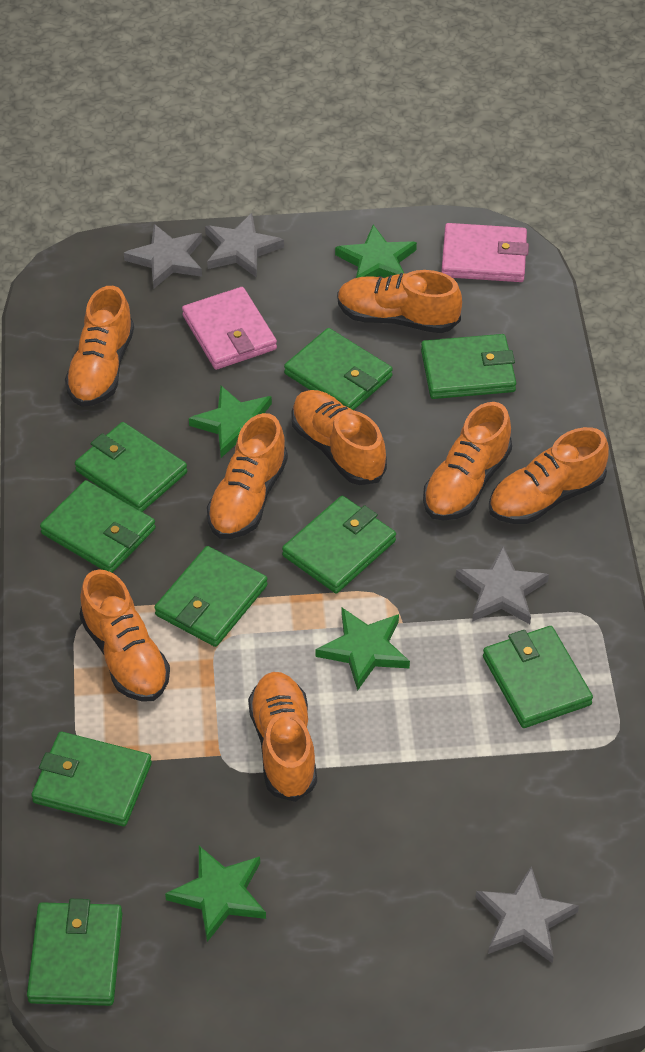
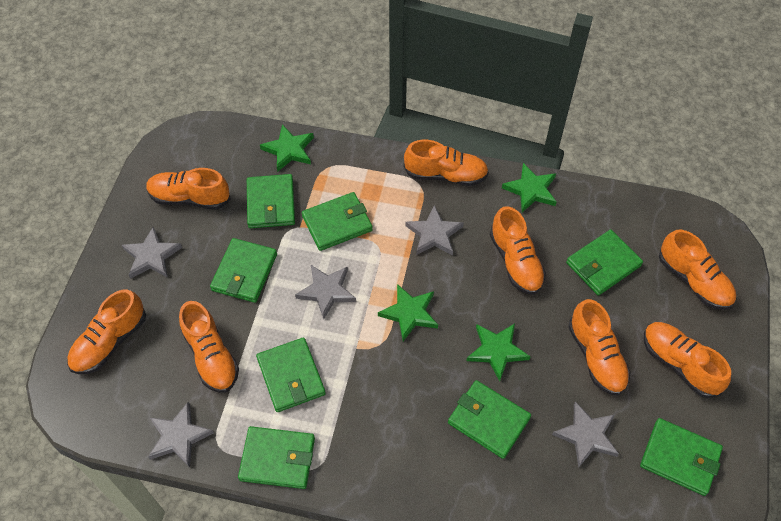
green wallet: [27,899,122,1006] [31,732,152,826] [40,480,156,573] [75,422,187,512] [154,546,268,647] [282,496,396,593] [284,328,393,410] [421,334,516,399] [483,626,593,728] = 9 -> [210,238,277,303] [238,426,315,489] [247,174,295,228] [256,337,326,412] [302,192,373,251] [448,380,531,459] [566,229,643,296] [640,418,723,496] = 8
grey star: [124,224,202,288] [205,213,284,278] [456,546,549,624] [476,866,579,963] = 4 -> [122,227,182,279] [148,402,214,468] [295,265,356,319] [405,205,464,256] [552,401,619,468] = 5
pink wallet: [182,287,277,370] [441,223,529,282] = 2 -> none = 0

